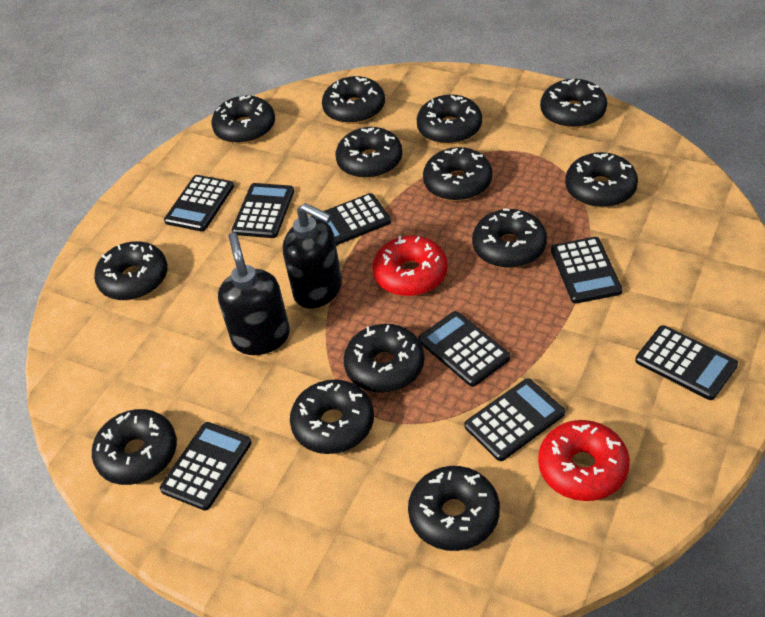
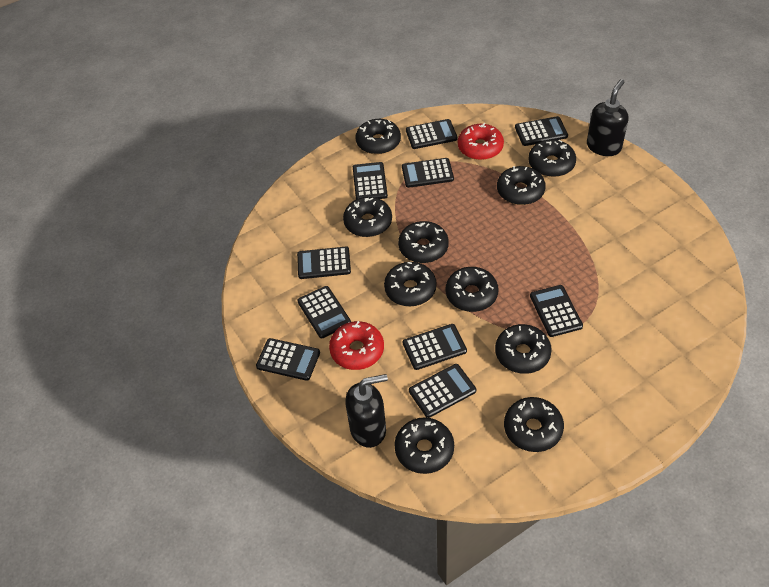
black calculator: [160,422,251,511] [164,175,234,231] [232,183,294,238] [310,193,391,246] [418,311,510,387] [464,378,565,461] [551,237,622,304] [635,325,738,400] = 8 -> [256,338,320,381] [297,247,351,279] [297,286,351,338] [353,162,388,199] [402,158,454,188] [403,324,467,370] [406,119,457,149] [409,364,476,418] [515,116,568,146] [530,285,583,337] = 10
black donut: [92,409,177,485] [94,242,168,300] [211,95,275,144] [290,380,374,454] [322,76,385,124] [336,127,402,179] [343,324,425,393] [408,466,500,551] [417,95,482,144] [423,147,492,201] [472,208,547,268] [540,79,607,128] [565,152,638,208] = 13 -> [343,197,392,237] [356,119,401,154] [384,262,436,307] [395,417,454,474] [398,221,449,263] [446,267,498,312] [495,324,552,374] [497,166,546,205] [504,397,564,452] [528,139,576,177] = 10

